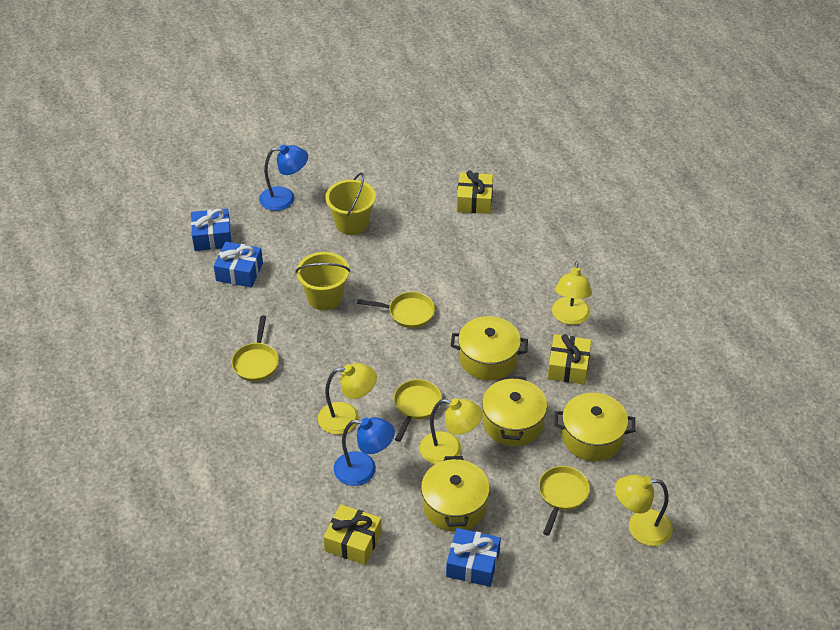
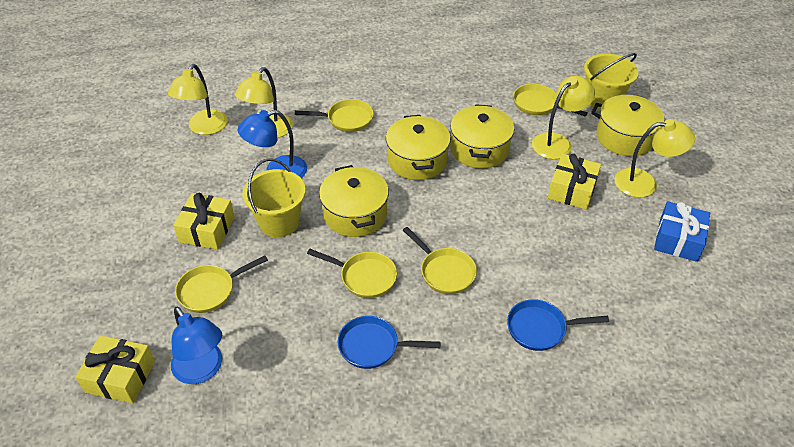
blue gift: [191,208,232,251] [214,242,263,288] [446,528,501,587] = 3 -> [654,201,710,262] = 1
blue pan: none = 0 -> [337,316,441,369] [507,299,609,351] = 2
yellow pan: [231,315,279,381] [357,292,435,328] [394,379,442,442] [539,466,590,536] = 4 -> [175,256,268,313] [295,99,374,132] [307,249,397,298] [403,227,477,294] [513,84,588,116] = 5

